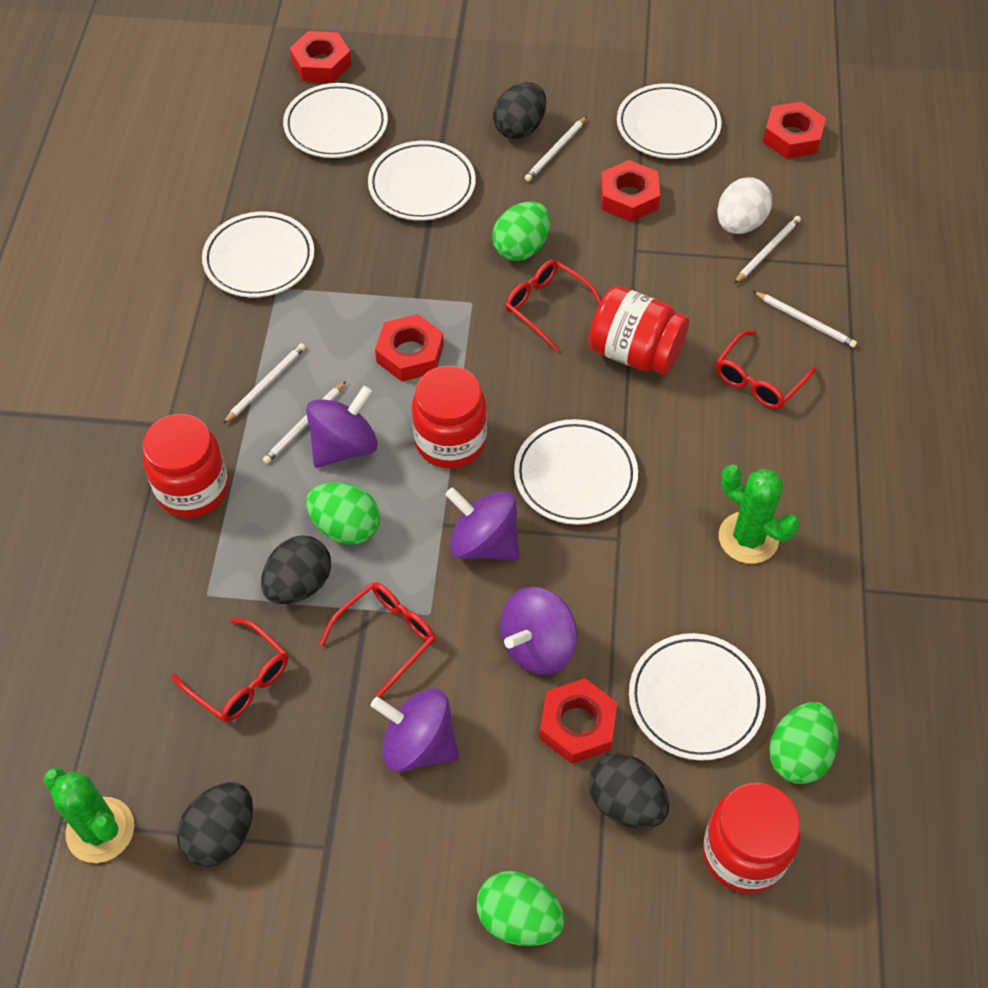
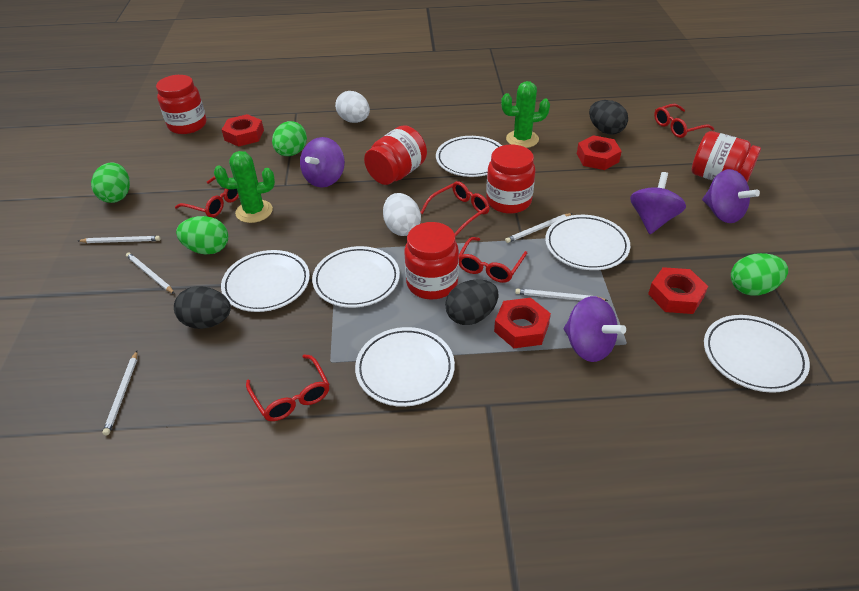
black egg: [177,782,253,867] [261,535,331,604] [493,82,546,139] [589,754,669,829] = 4 -> [174,286,231,329] [445,279,499,325] [589,100,628,134] = 3
red glasses: [171,618,288,722] [319,582,435,698] [505,260,601,351] [716,330,817,409] = 4 -> [175,176,239,218] [246,354,329,421] [421,181,490,237] [459,237,527,283] [654,104,714,138] = 5
red jar: [142,414,229,518] [412,366,487,469] [589,286,689,375] [703,783,801,893] = 4 -> [156,75,206,134] [364,125,427,185] [404,222,459,300] [486,145,535,214] [692,131,761,182] = 5
red nut: [290,31,352,83] [375,314,444,382] [539,678,617,764] [600,160,660,222] [763,102,826,159] = 5 -> [222,114,264,147] [494,298,551,348] [577,135,622,170] [648,267,708,314] = 4
white egg: [717,177,772,234] = 1 -> [335,91,370,123] [383,193,421,236] = 2

